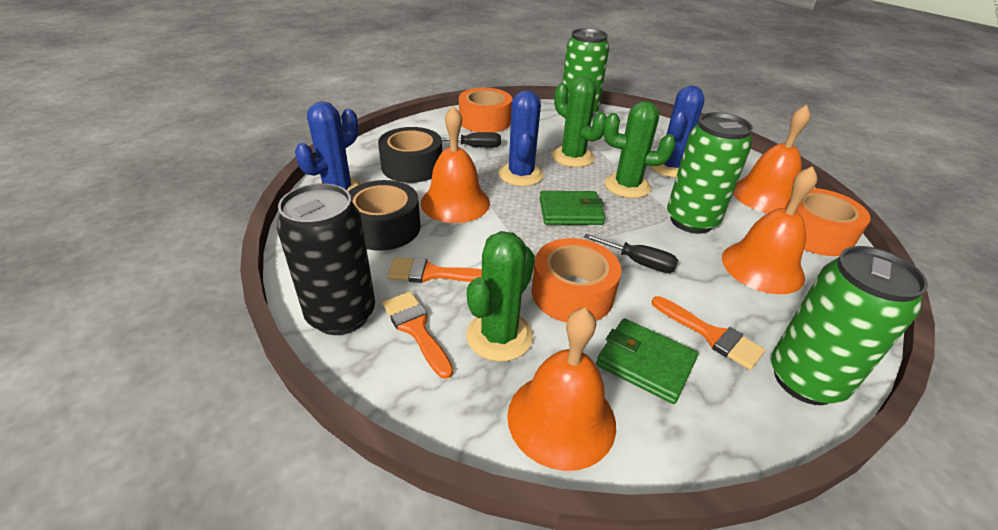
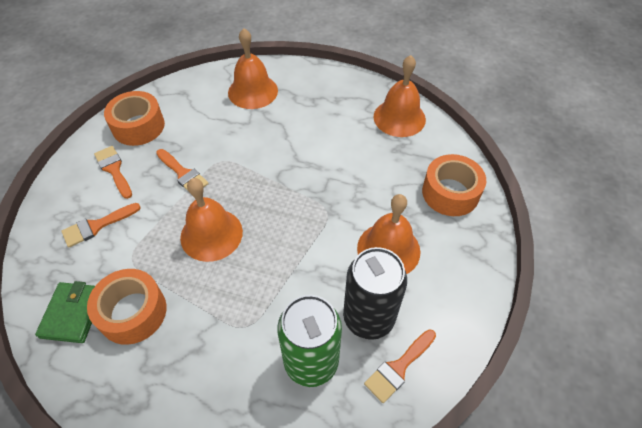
black screwdriver: [441,132,501,148] [584,234,678,273] = 2 -> none = 0
black tape: [348,180,421,251] [378,127,442,183] = 2 -> none = 0
blue cactus: [295,101,361,191] [498,90,544,186] [650,86,705,178] = 3 -> none = 0
green cactus: [466,231,535,362] [552,76,607,167] [603,101,676,198] = 3 -> none = 0
green can: [562,28,609,117] [667,112,753,234] [771,246,928,405] = 3 -> [277,295,342,387] = 1
green wallet: [540,191,605,225] [596,318,698,404] = 2 -> [35,281,95,343] = 1
orange brush: [382,292,453,379] [387,257,482,283] [652,296,765,370] = 3 -> [61,203,141,247] [94,146,132,199] [156,149,209,192] [364,329,436,403] = 4

